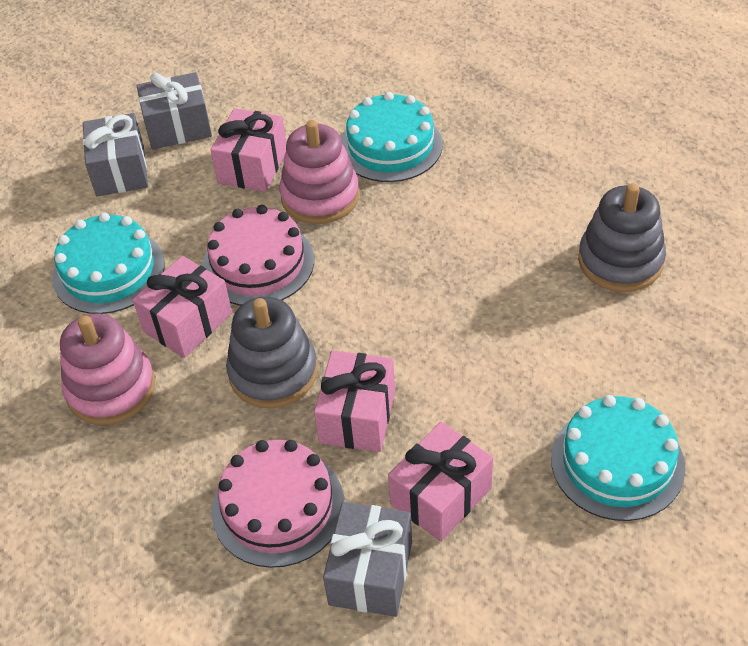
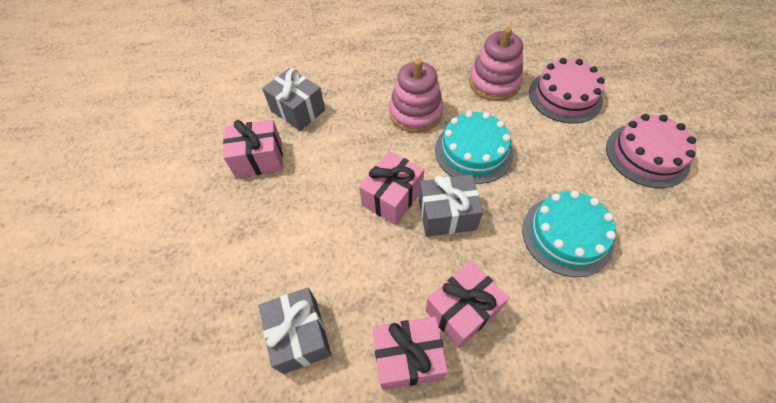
grey stacking toy: [226,297,318,408] [578,183,666,292] = 2 -> none = 0
turquoise cake: [52,213,165,314] [341,92,443,182] [551,395,685,521] = 3 -> [435,111,513,184] [522,191,616,277] = 2

